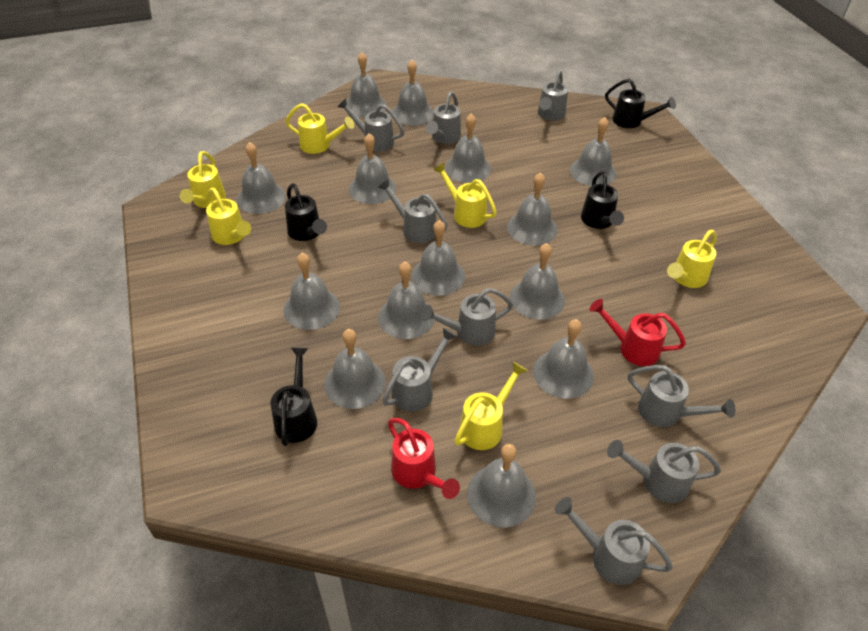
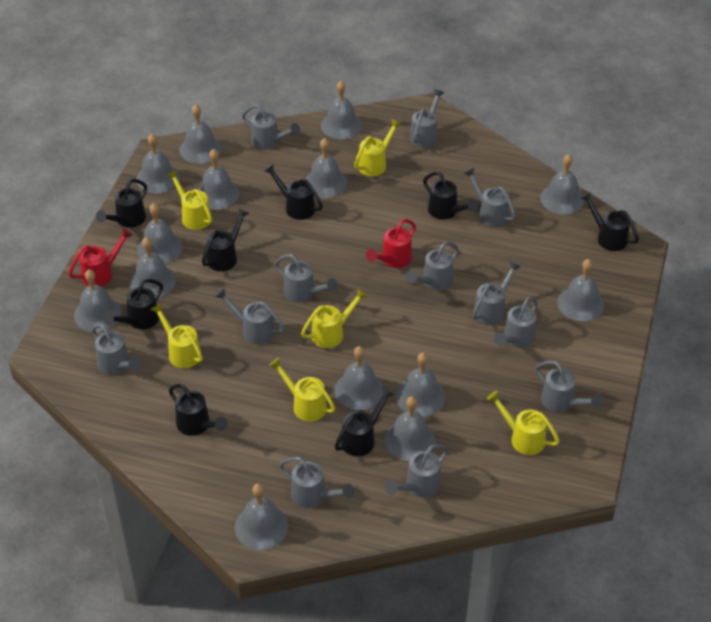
black watering can: [270,348,317,446] [285,183,327,241] [581,171,624,229] [605,79,676,128] = 4 -> [96,179,147,228] [103,279,163,329] [169,384,228,436] [202,208,250,271] [264,164,323,220] [335,387,395,456] [423,172,478,220] [580,192,639,251] = 8
grey watering can: [337,98,405,151] [378,179,447,243] [382,327,458,412] [421,288,513,346] [426,92,461,144] [538,70,568,121] [555,497,673,585] [607,440,721,503] [628,365,735,427] = 9 -> [92,324,142,375] [215,288,285,345] [242,104,300,149] [275,254,338,302] [279,457,354,508] [385,444,448,497] [405,241,459,290] [410,89,444,148] [463,168,516,227] [472,261,521,325] [494,297,537,348] [535,361,603,412] = 12

